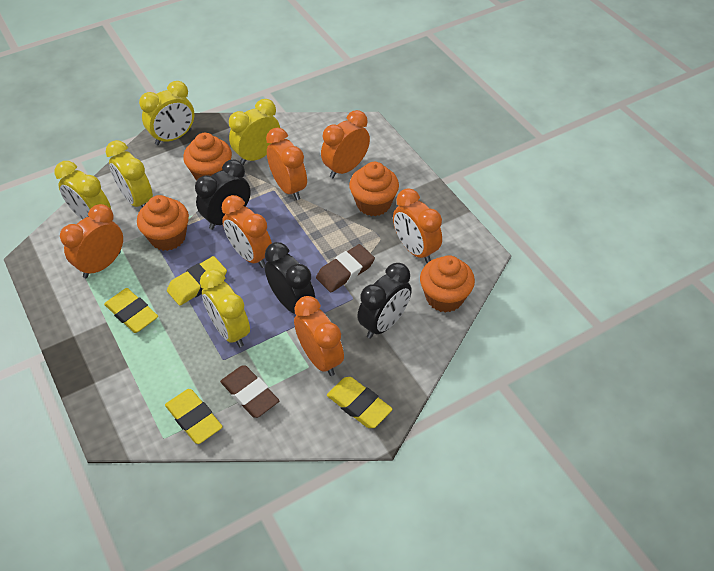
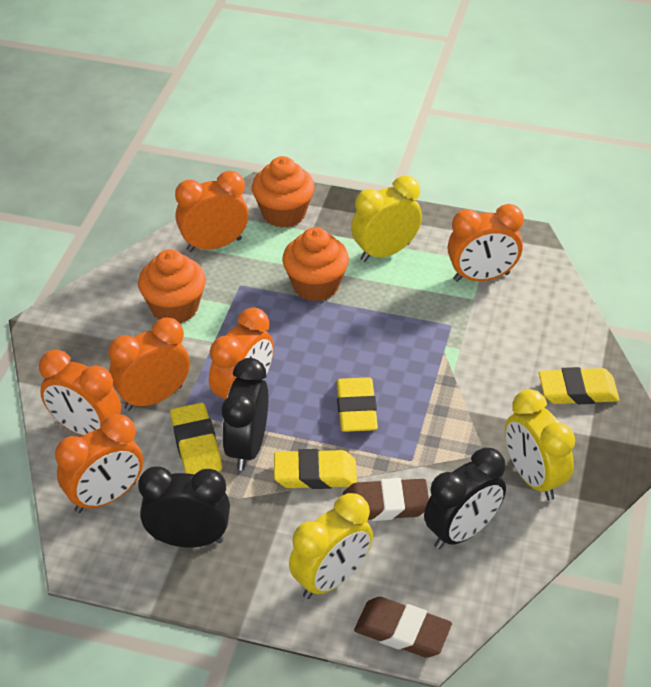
orange cupcake: [137,195,189,251] [183,133,232,180] [349,162,399,216] [420,255,475,313] = 4 -> [138,249,206,323] [252,156,315,228] [282,227,349,301] = 3
yellow clock: [55,161,111,220] [106,140,153,207] [139,81,194,145] [200,269,250,347] [229,99,280,165] = 5 -> [289,493,373,599] [351,176,422,262] [505,389,575,500] = 3

